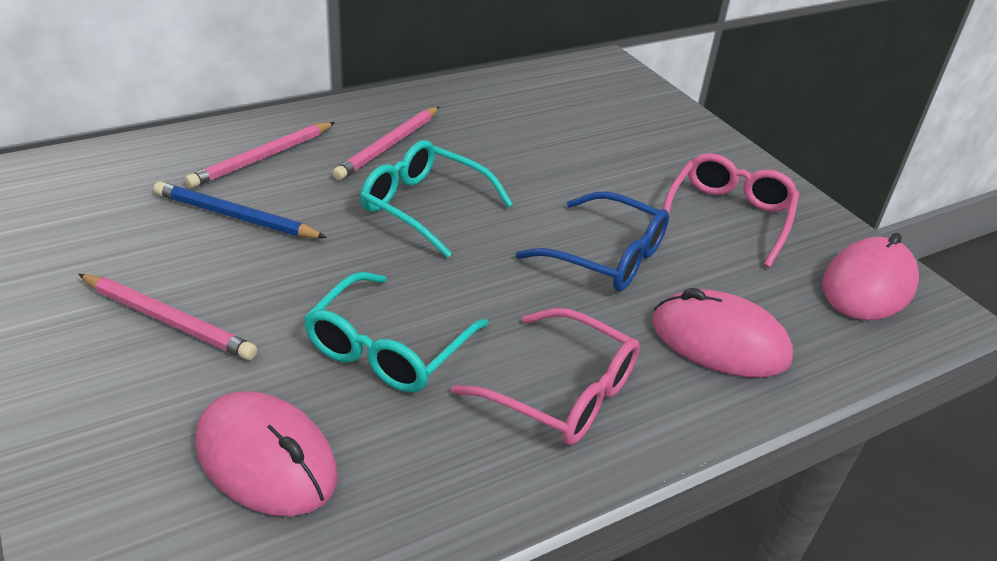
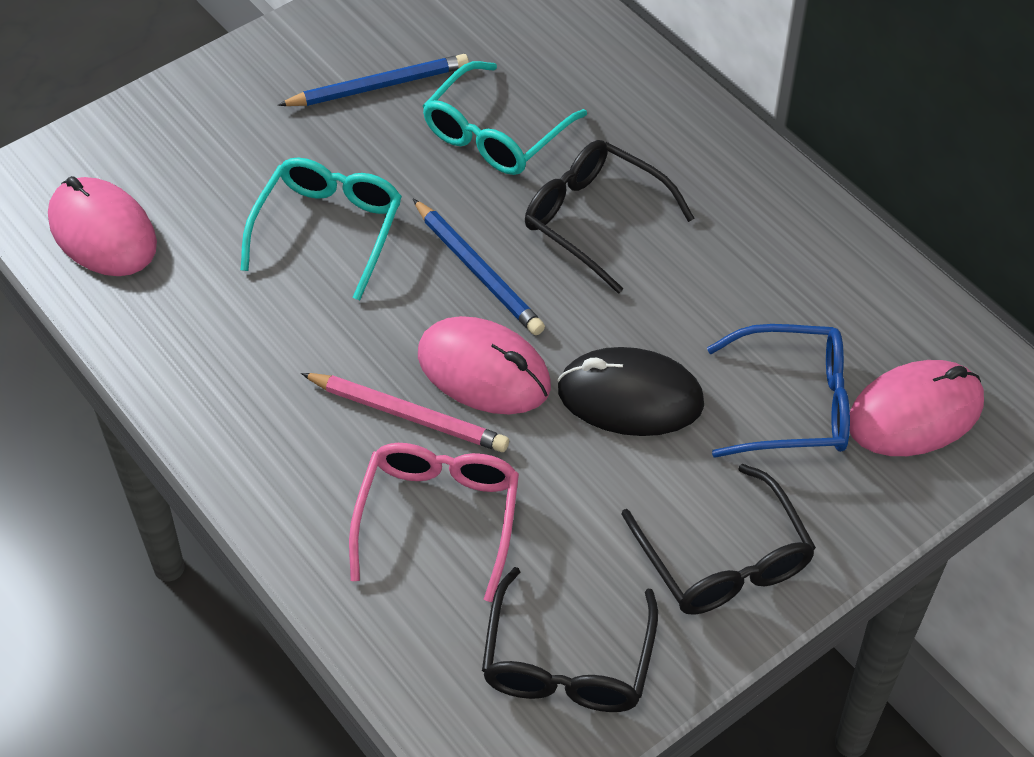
black glasses: none = 0 -> [482,567,658,712] [525,140,695,294] [622,464,816,615] = 3
black mouse: none = 0 -> [557,347,704,436] = 1
blue pencil: [154,181,327,238] = 1 -> [277,54,469,106] [413,199,545,335] = 2
pink glasses: [451,308,640,445] [663,153,799,268] = 2 -> [349,443,519,602] = 1
pink pencil: [78,274,257,360] [185,122,335,188] [332,107,439,180] = 3 -> [301,373,509,452] = 1

